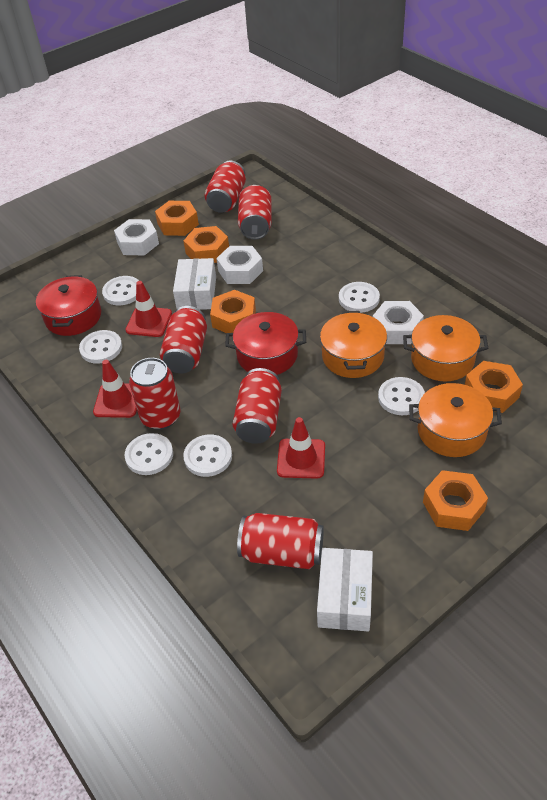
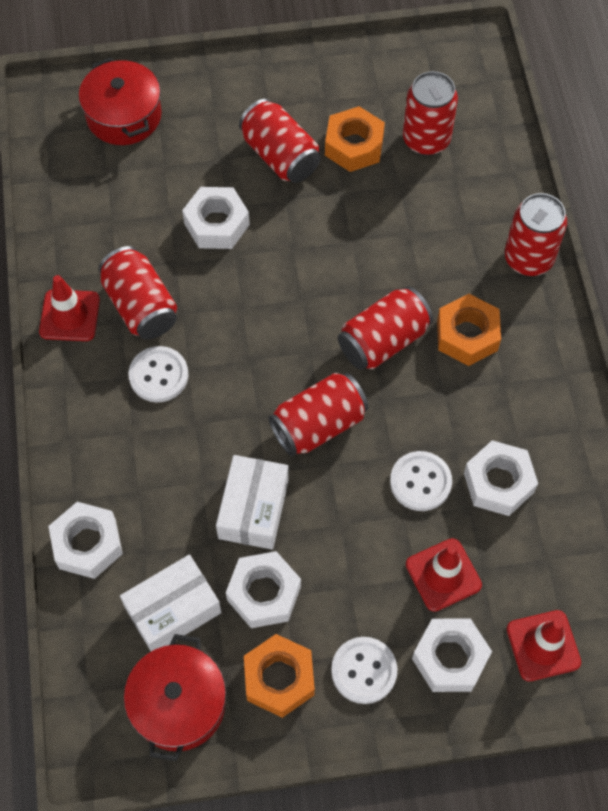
orange nut: [155,201,199,236] [184,226,229,263] [210,290,256,333] [423,470,488,531] [465,361,523,413] = 5 -> [244,634,315,718] [325,106,385,172] [437,294,501,366] = 3
orange pot: [320,311,387,378] [403,315,488,381] [409,383,502,457] = 3 -> none = 0
white button: [79,330,122,364] [102,276,139,305] [124,433,173,475] [183,434,232,477] [339,282,380,313] [378,377,425,415] = 6 -> [129,346,188,402] [331,637,398,704] [390,451,452,511] = 3
white nut: [114,219,159,256] [216,246,263,284] [373,301,424,344] = 3 -> [48,502,123,579] [182,187,250,249] [226,551,301,628] [412,619,492,692] [464,440,538,516] = 5

